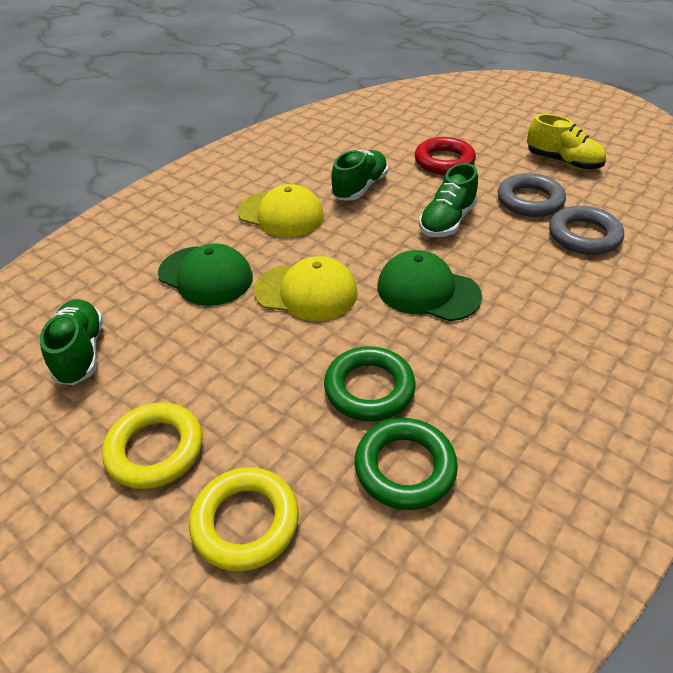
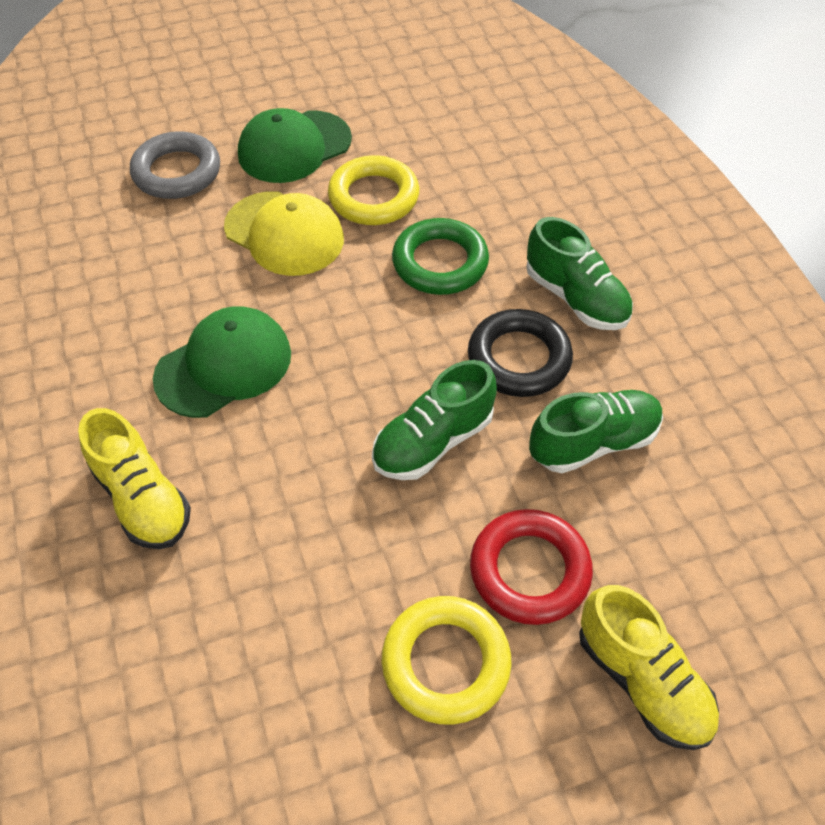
black ring: none = 0 -> [468,309,573,397] = 1
green ring: [324,346,415,421] [355,418,458,510] = 2 -> [392,218,489,295] = 1
grey ring: [498,173,566,217] [549,206,624,255] = 2 -> [130,131,220,199] = 1
yellow cap: [238,184,324,238] [254,256,358,321] = 2 -> [224,191,344,276] = 1
yellow shoe: [527,114,606,170] = 1 -> [78,408,191,549] [579,585,719,750] = 2

